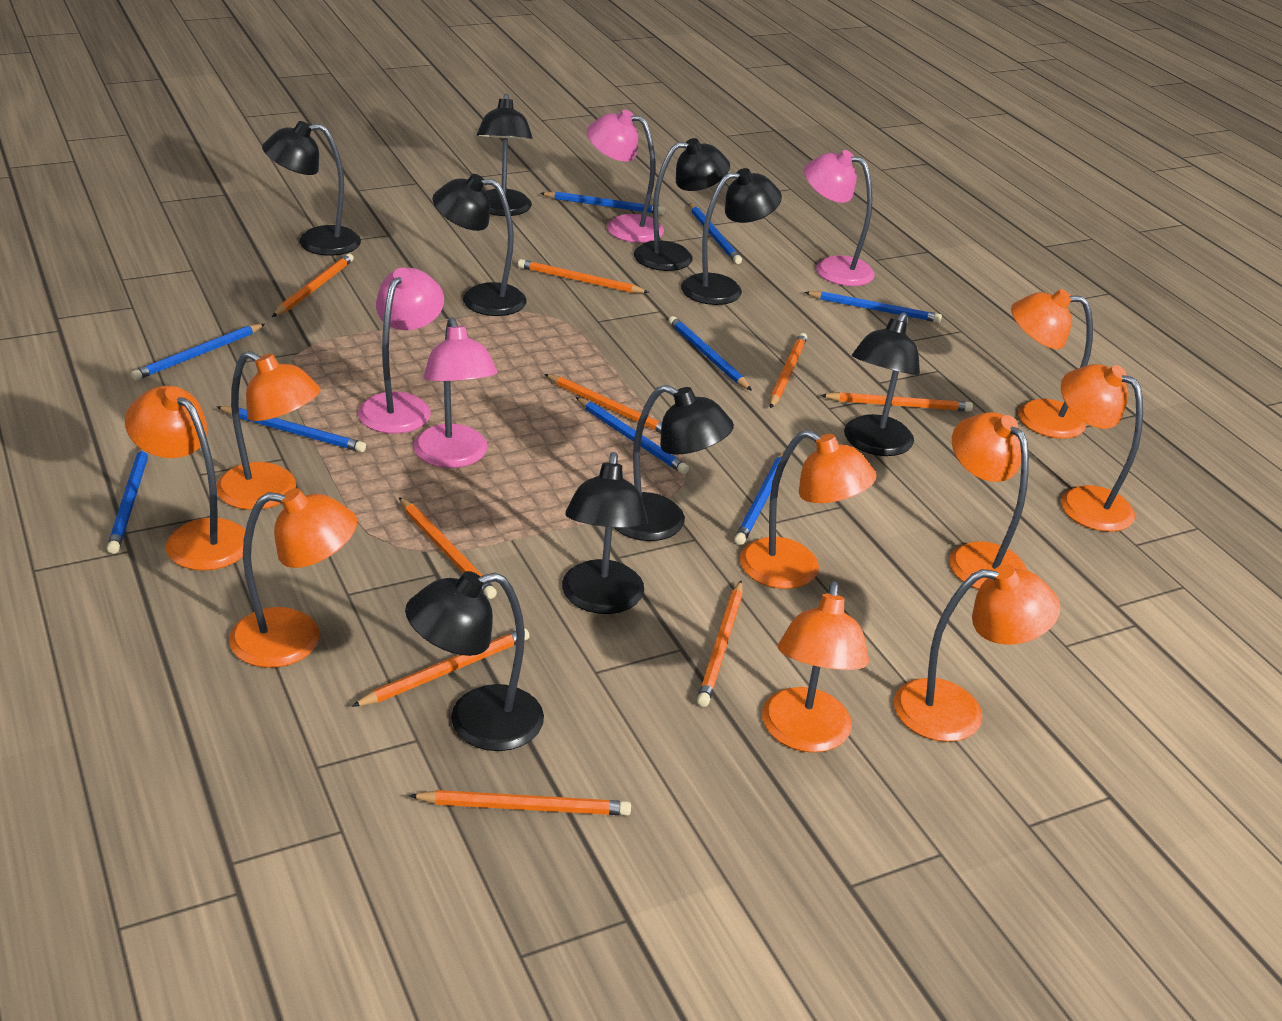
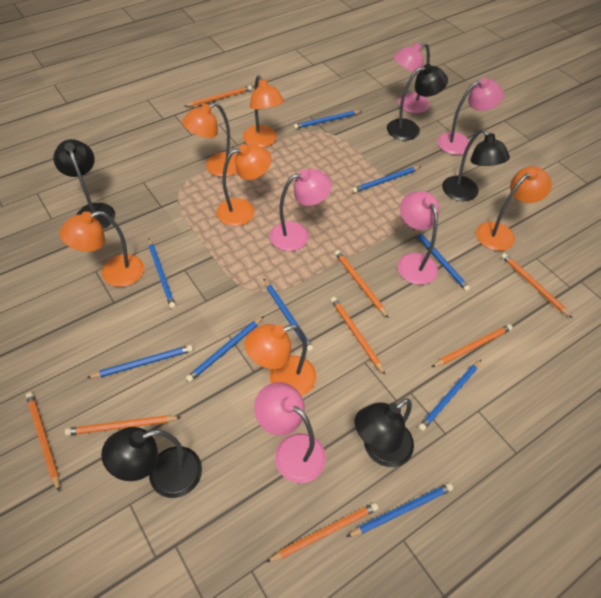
black lamp: [262,121,361,256] [405,571,544,751] [432,174,527,316] [477,94,533,216] [562,452,648,614] [614,385,734,541] [634,138,730,271] [681,168,782,305] [844,313,920,456] = 9 -> [53,139,115,229] [101,427,202,498] [355,398,414,467] [387,64,448,140] [442,129,510,201] = 5
orange lamp: [125,386,246,571] [216,351,321,510] [229,488,357,668] [740,430,876,589] [762,581,869,753] [894,564,1060,742] [949,412,1029,589] [1011,289,1093,439] [1061,364,1143,532] = 9 -> [59,211,144,287] [182,103,237,177] [216,144,271,226] [243,75,284,147] [244,324,316,396] [476,166,552,251] = 6
orange pencil: [272,254,354,317] [351,628,530,707] [399,497,497,599] [409,790,631,815] [518,259,649,293] [544,374,662,433] [697,581,743,707] [770,333,807,408] [820,392,973,412] = 9 -> [26,392,60,492] [65,415,181,436] [185,86,252,107] [266,503,378,562] [331,297,385,375] [335,250,389,318] [432,324,513,367] [501,253,572,318] = 8
pink lamp: [358,268,444,434] [413,317,498,468] [587,110,664,243] [804,150,875,286] = 4 -> [254,382,326,483] [270,169,332,251] [394,42,430,113] [397,191,439,285] [437,78,504,155] = 5

